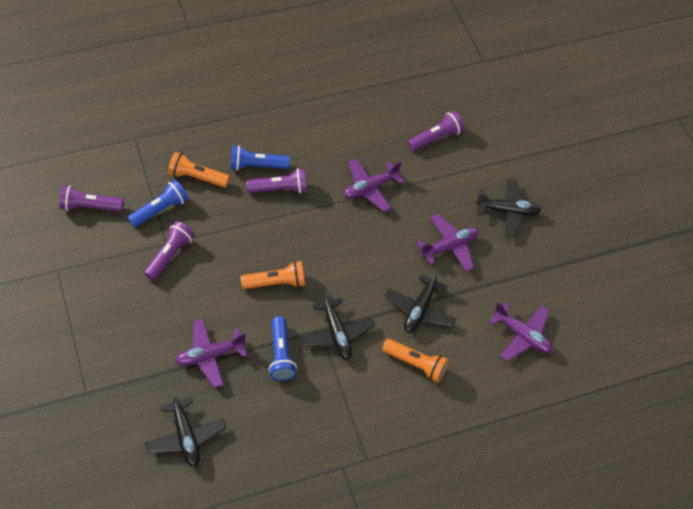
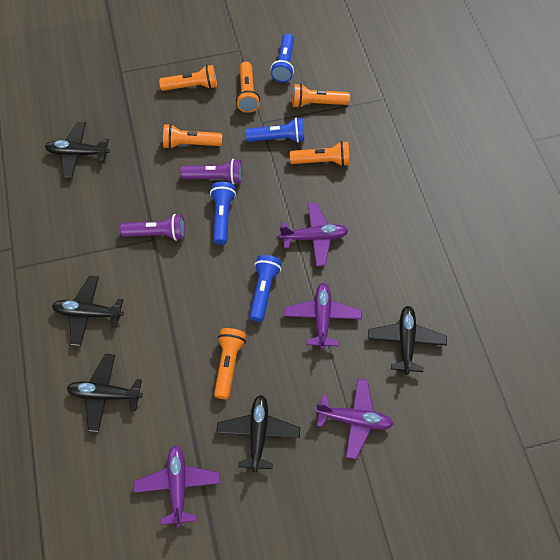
black plane: [145,392,226,467] [300,291,375,360] [385,269,456,333] [476,178,541,237] = 4 -> [45,122,110,178] [52,276,124,346] [67,354,143,432] [216,395,300,472] [368,306,447,375] = 5
blue flashlight: [128,180,188,227] [230,146,290,171] [269,316,297,381] = 3 -> [210,182,236,245] [245,118,305,143] [249,255,282,322] [271,33,294,82] = 4
orange flashlight: [168,152,230,188] [241,261,305,289] [382,339,449,383] = 3 -> [159,65,217,91] [163,124,222,149] [214,328,246,399] [236,62,260,113] [290,141,350,167] [292,83,350,108] = 6
purple flashlight: [59,185,124,212] [144,221,195,281] [246,168,307,194] [408,111,464,151] = 4 -> [120,214,185,241] [180,159,242,185] = 2

